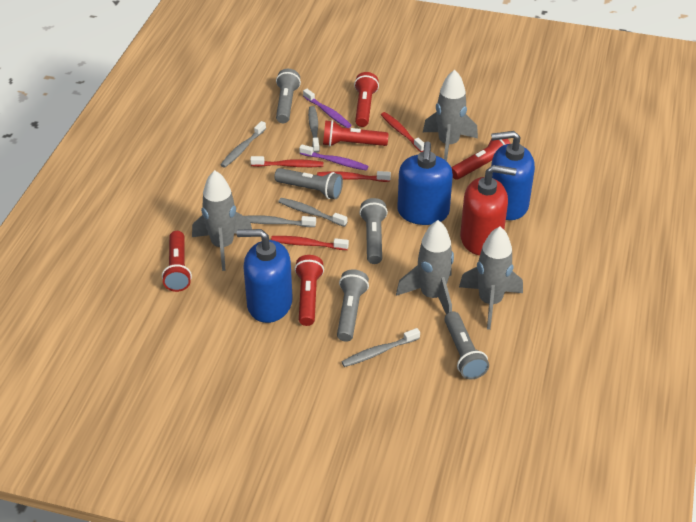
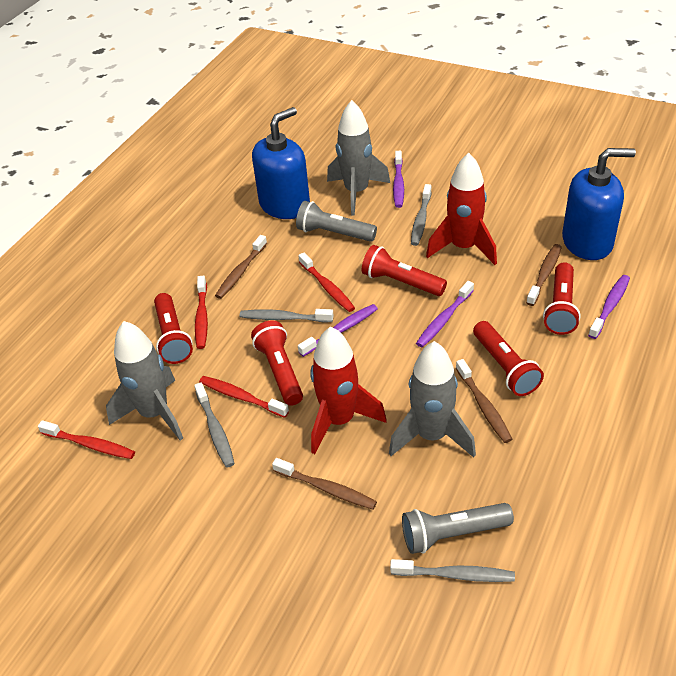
blue soap dispenser: [237,229,293,323] [397,141,453,225] [491,131,535,220] = 3 -> [252,107,310,219] [562,148,636,260] = 2
brown toothbrush: none = 0 -> [215,235,267,299] [272,458,377,509] [456,359,512,443] [526,244,562,306] = 4
grey flashlight: [274,168,343,199] [276,69,301,123] [337,269,369,342] [359,198,388,264] [444,311,489,379] = 5 -> [296,201,377,242] [402,503,514,554] = 2
grey rocket: [192,170,252,271] [396,220,454,314] [423,70,478,161] [459,226,523,330] = 4 -> [106,321,183,440] [327,100,390,216] [389,341,476,458] = 3
grey toothbrush: [220,121,266,168] [244,215,316,227] [278,198,347,227] [308,106,320,153] [341,328,420,367] = 5 -> [194,382,235,467] [239,309,334,322] [390,559,515,582] [411,184,432,246] = 4
purple toothbrush: [299,144,368,171] [303,89,352,128] = 2 -> [298,304,378,357] [393,151,404,208] [416,281,474,347] [588,275,630,339] = 4
red rocket: none = 0 -> [311,326,387,454] [426,153,497,265] = 2
red soap dispenser: [460,165,517,255] = 1 -> none = 0

